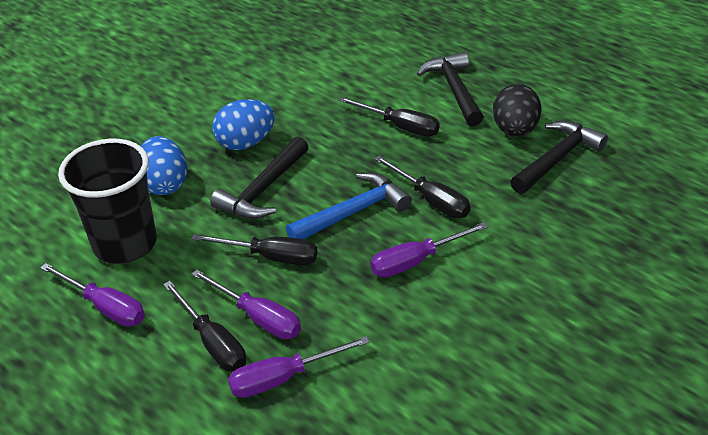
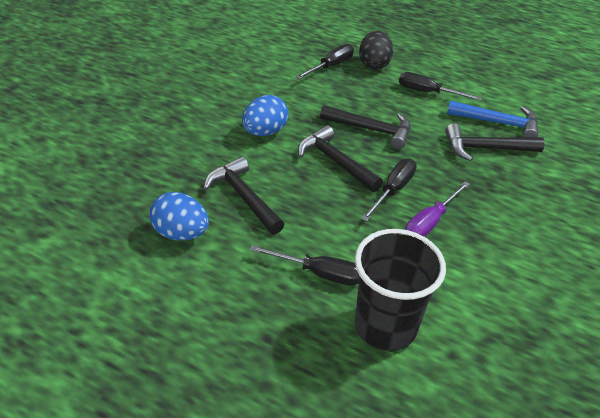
black hammer: [210,136,309,219] [417,52,484,126] [510,120,608,194] = 3 -> [204,157,284,235] [298,125,383,192] [320,105,410,149] [445,124,545,161] = 4
purple screwdriver: [40,263,145,327] [191,269,301,339] [228,336,370,398] [370,222,488,278] = 4 -> [405,181,470,237] = 1

